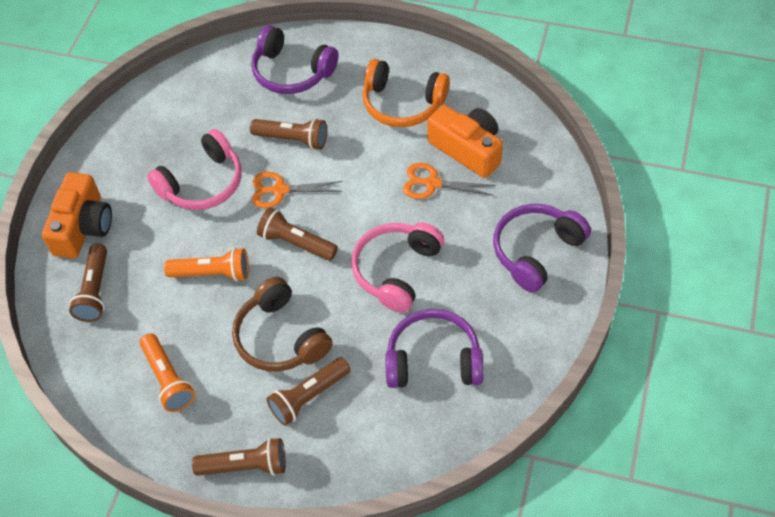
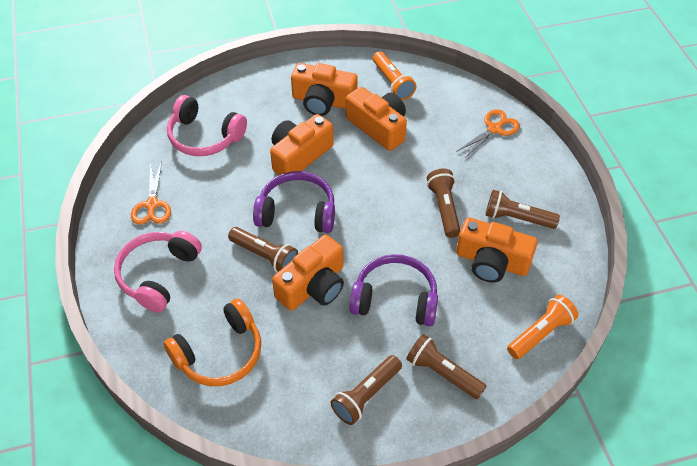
brown headphones: [232,277,333,372] = 1 -> none = 0
orange camera: [42,172,112,259] [427,105,503,178] = 2 -> [270,114,333,175] [272,235,344,311] [291,63,358,116] [346,87,407,151] [456,217,538,283] = 5
purple headphones: [251,25,338,94] [385,309,484,388] [493,204,591,292] = 3 -> [253,171,335,233] [349,254,438,327] = 2

